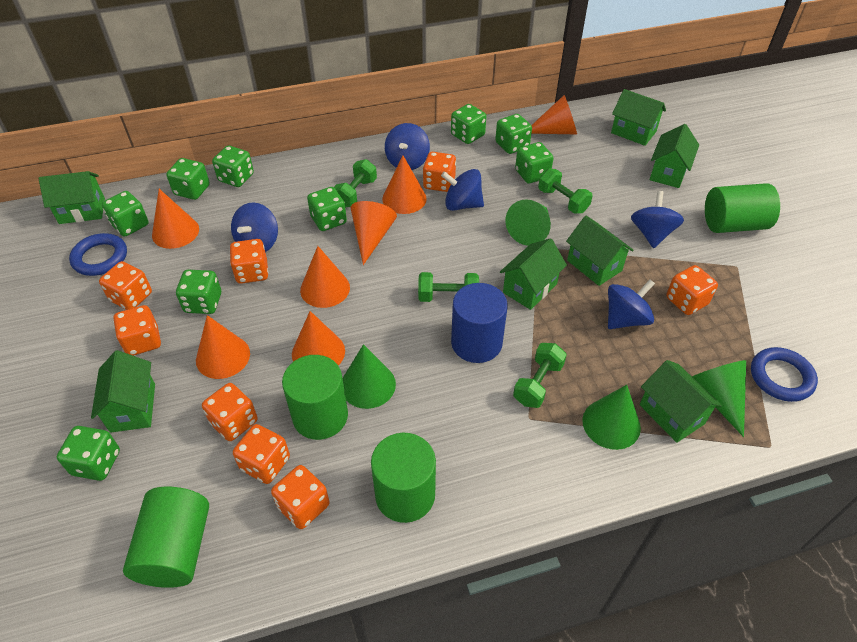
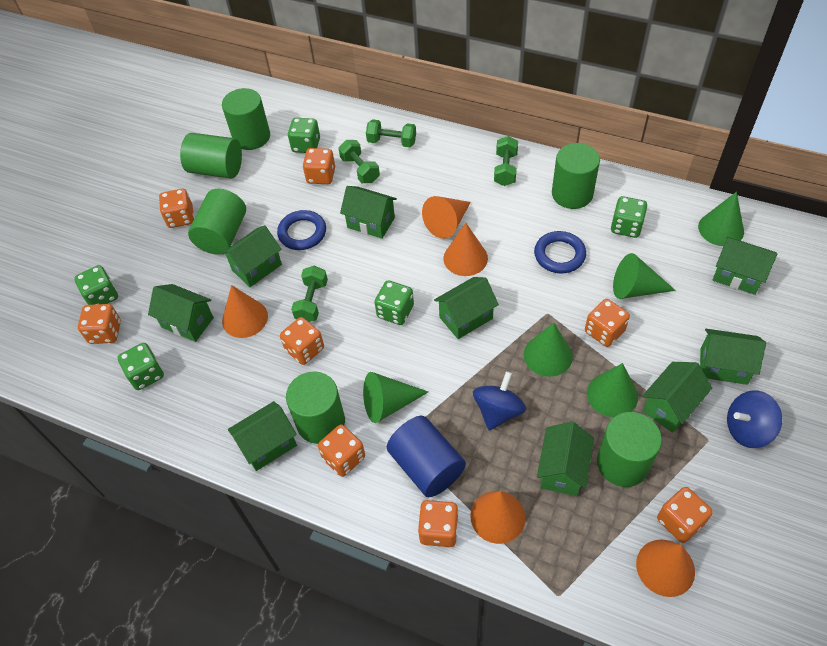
blue spinning top: [231,202,278,252] [385,123,430,170] [441,169,484,211] [608,279,655,329] [631,191,684,248] = 5 -> [473,371,526,431] [727,390,782,448] = 2
green cone: [343,344,396,409] [505,199,551,246] [582,385,641,450] [692,360,746,437] = 4 -> [363,372,428,423] [524,322,573,377] [587,363,638,417] [613,253,676,299] [698,192,744,246] = 5
green cylinder: [123,487,209,588] [282,355,348,440] [371,433,436,523] [705,183,780,233] = 4 -> [180,133,242,179] [188,189,246,254] [222,88,270,150] [286,372,345,444] [552,143,600,209] [597,412,662,487] = 6
green dice: [57,426,120,481] [102,191,149,237] [166,158,210,200] [176,270,221,314] [212,146,254,187] [307,187,347,231] [451,104,486,144] [495,114,532,154] [515,142,553,183] = 9 -> [74,265,118,305] [118,343,164,390] [288,118,320,153] [375,281,414,325] [611,196,647,238] = 5
green house: [39,171,105,224] [91,350,155,433] [500,238,567,310] [566,216,634,286] [611,89,666,146] [640,360,722,443] [650,124,699,188] = 7 -> [148,284,214,342] [221,225,282,287] [228,401,297,471] [340,186,397,239] [434,277,499,339] [537,421,594,496] [642,362,712,433] [700,329,766,385] [713,237,777,295] = 9
orange cone: [152,189,199,249] [196,315,250,379] [292,311,345,366] [300,246,350,308] [351,201,397,265] [382,156,427,214] [531,95,577,134] = 7 -> [222,285,268,338] [422,196,471,239] [443,223,488,276] [471,491,526,544] [636,539,695,597] = 5

